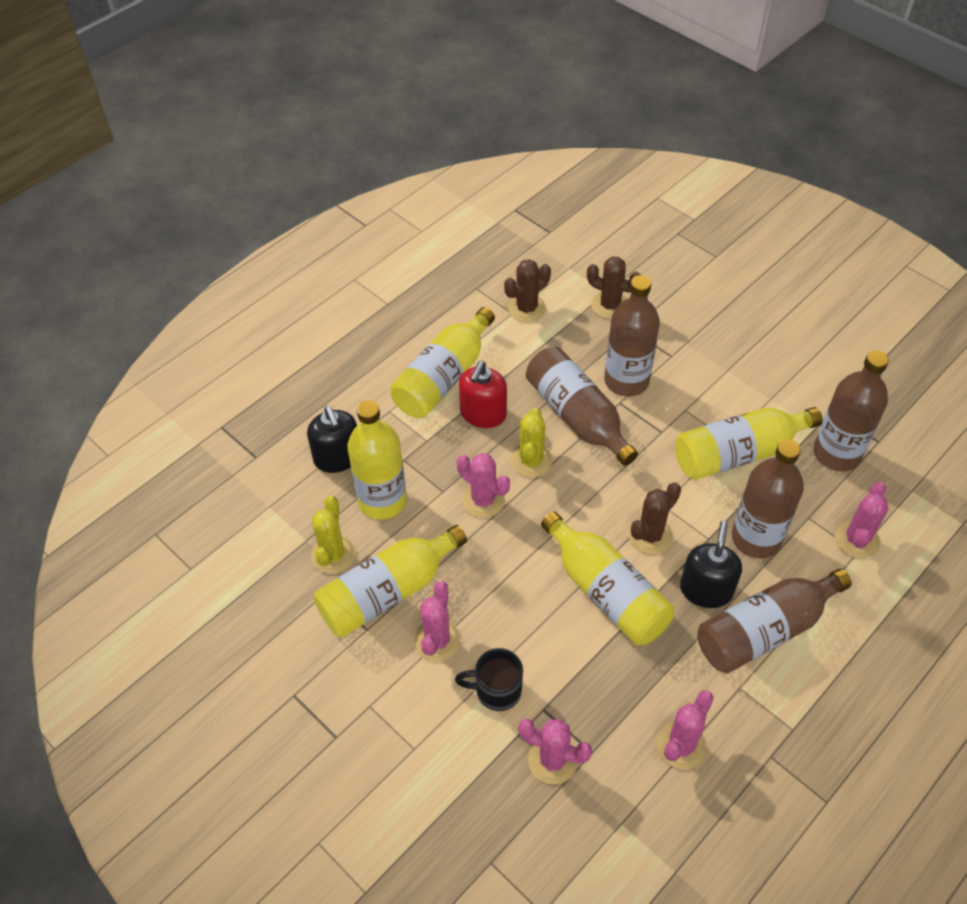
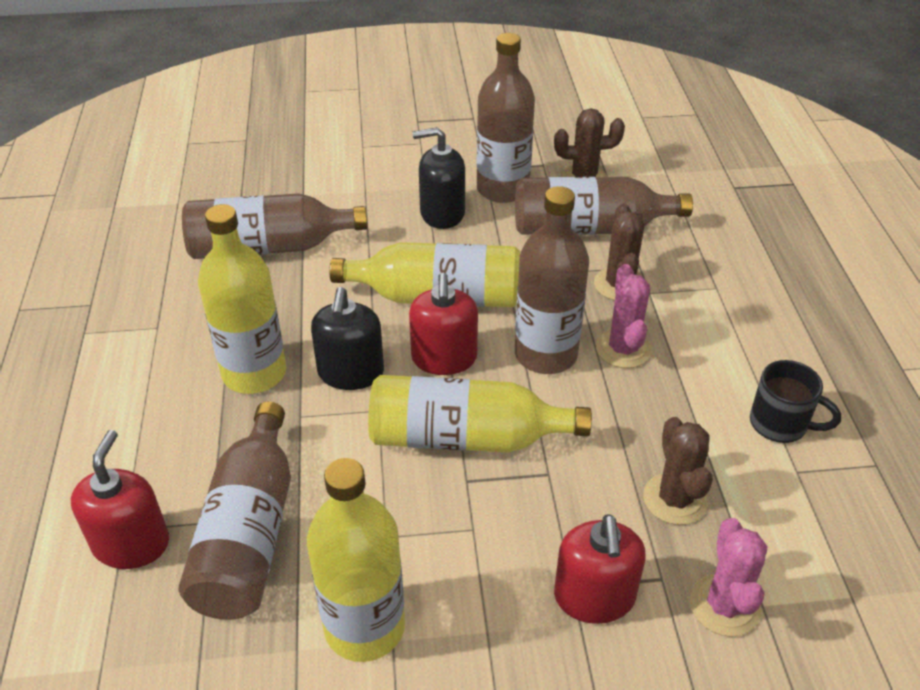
pink cactus: [414,581,461,662] [457,453,510,518] [519,719,592,784] [656,690,714,769] [835,482,888,558] = 5 -> [596,264,652,368] [690,518,767,637] = 2
red soap dispenser: [459,361,507,428] = 1 -> [71,430,169,569] [409,273,478,375] [554,514,646,624] = 3
yellow bottle: [314,525,467,637] [348,400,407,520] [390,307,495,418] [541,511,675,645] [675,407,823,480] = 5 -> [198,204,286,394] [307,458,405,662] [329,242,520,307] [368,375,592,453] = 4
yellow cactus: [311,496,355,574] [510,408,552,477] = 2 -> none = 0

